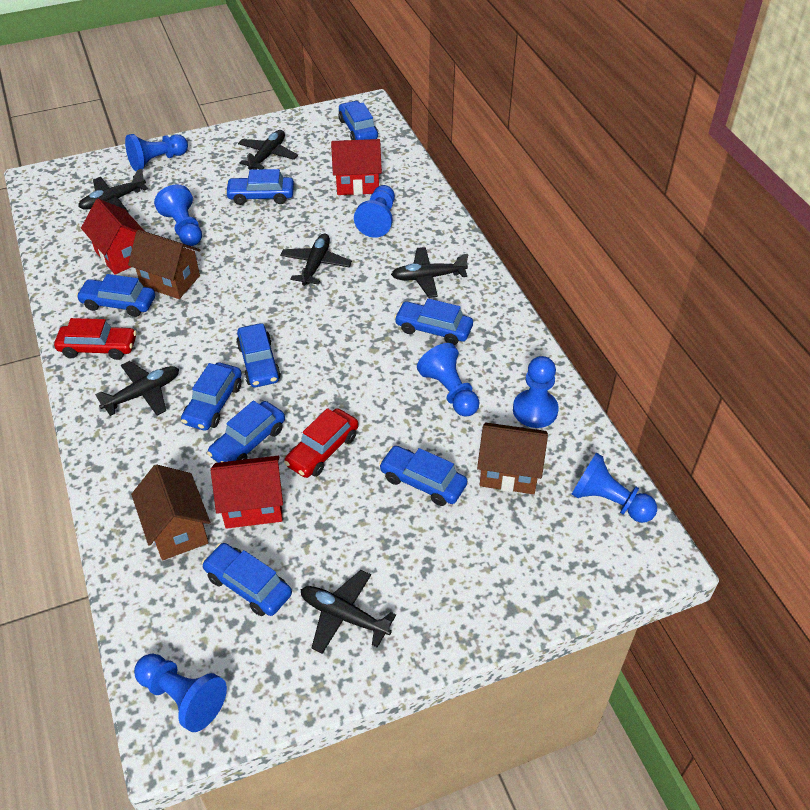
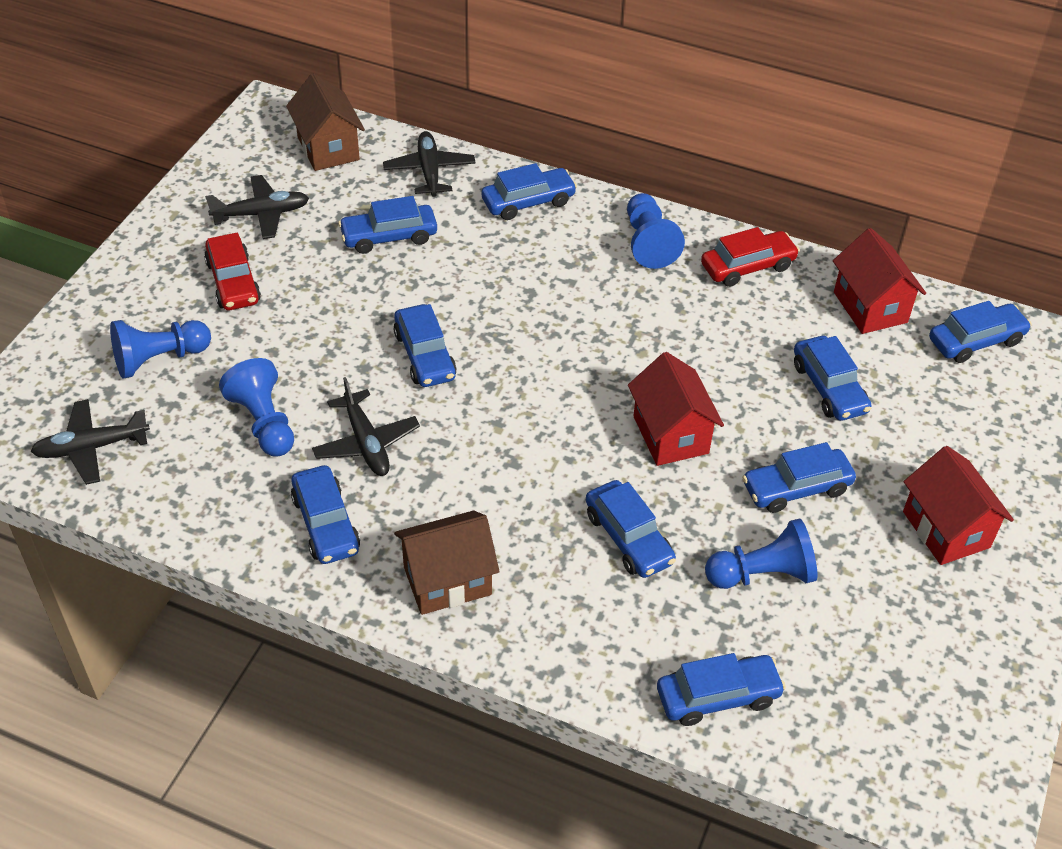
black plane: [78,169,148,212] [95,361,179,416] [238,130,298,170] [280,234,352,286] [301,570,396,654] [391,247,468,298] = 6 -> [30,399,150,485] [205,175,309,239] [312,377,420,476] [383,131,475,197] = 4
blue pawn: [125,134,188,171] [134,653,227,732] [154,184,202,246] [354,185,395,238] [417,343,479,417] [513,356,559,428] [571,453,657,523] = 7 -> [110,320,211,379] [219,358,294,457] [627,193,685,269] [705,519,818,589] = 4
brown house: [128,230,200,299] [131,465,210,560] [477,423,548,494] = 3 -> [286,73,365,171] [394,511,499,615] = 2

